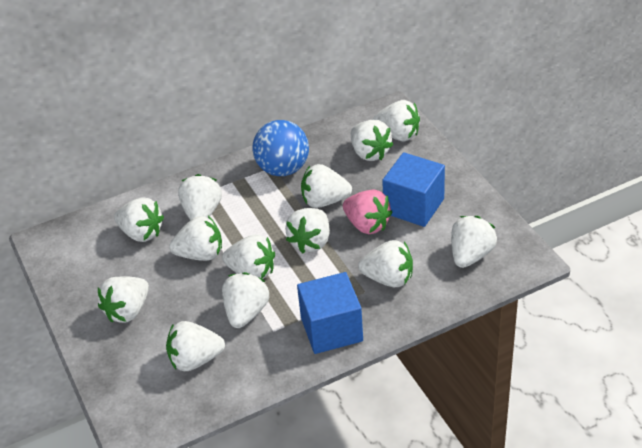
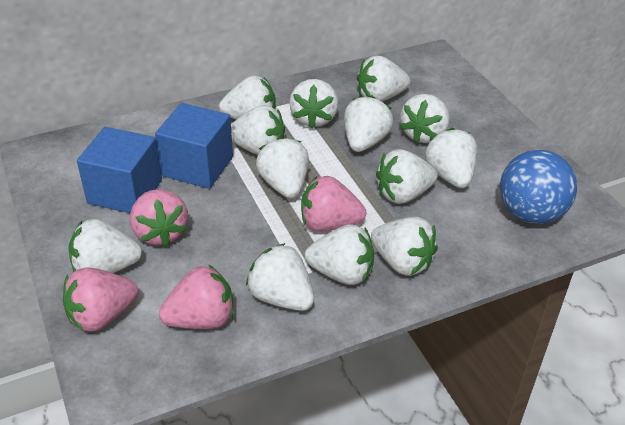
pink strawberry: [343,190,392,234] = 1 -> [63,267,138,332] [130,189,188,247] [159,264,233,329] [301,176,366,231] = 4

